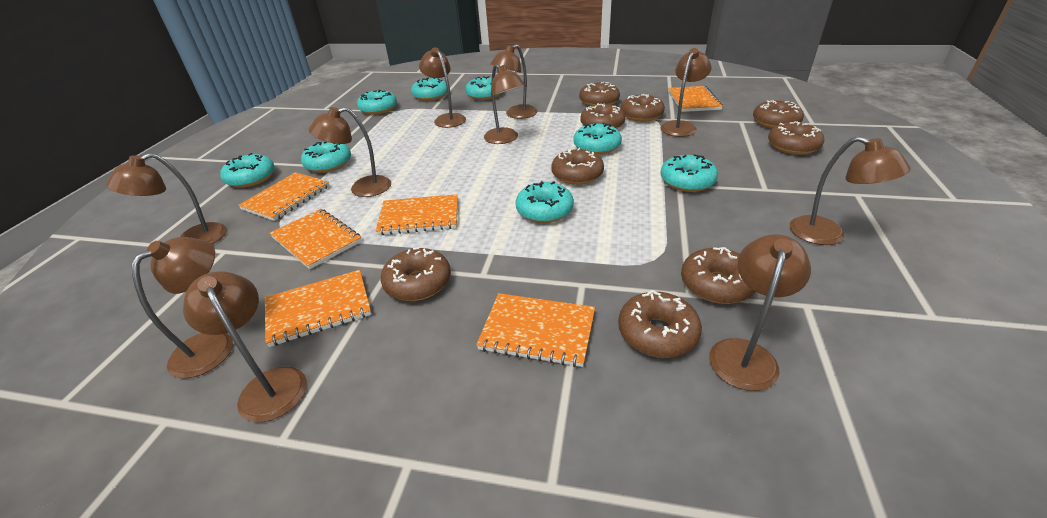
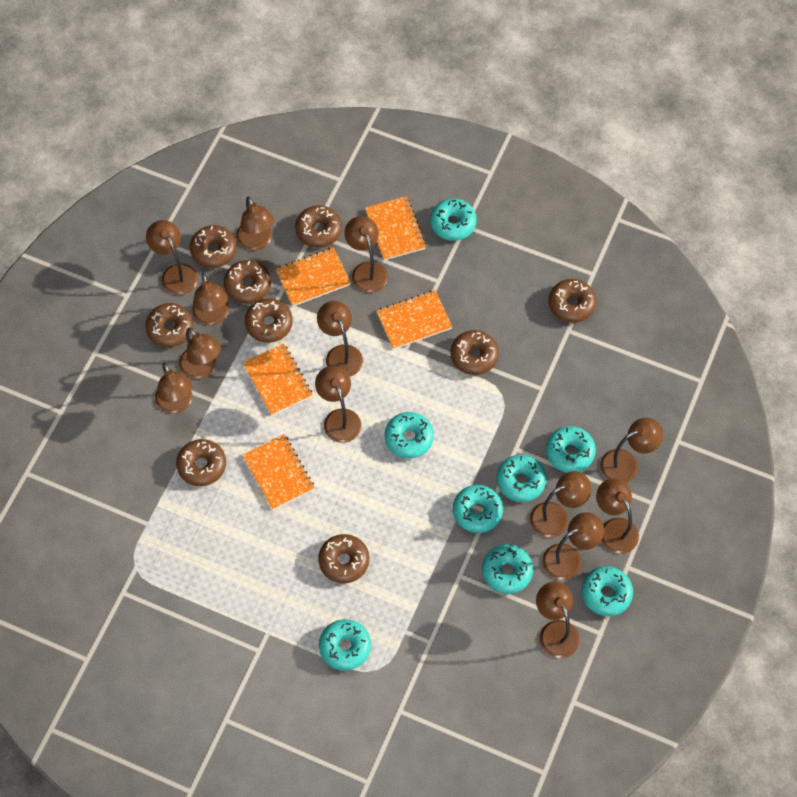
brown lamp: [106,153,227,244] [132,237,233,378] [183,271,307,422] [309,107,391,197] [419,47,466,128] [484,64,525,144] [490,44,537,119] [661,48,711,137] [709,234,811,391] [790,136,911,245] = 10 -> [146,220,198,295] [155,363,192,414] [179,327,221,379] [192,273,229,326] [236,196,274,251] [315,366,361,443] [317,301,363,377] [344,216,388,293] [530,471,591,538] [536,582,580,658] [542,512,604,580] [596,478,639,554] [600,418,663,483] = 13
orange notebook: [238,172,330,221] [265,270,371,347] [270,209,362,269] [376,194,458,235] [476,293,595,367] [668,86,723,112] = 6 -> [242,434,315,510] [243,343,313,416] [276,247,351,306] [365,196,426,260] [376,290,452,350] = 5

